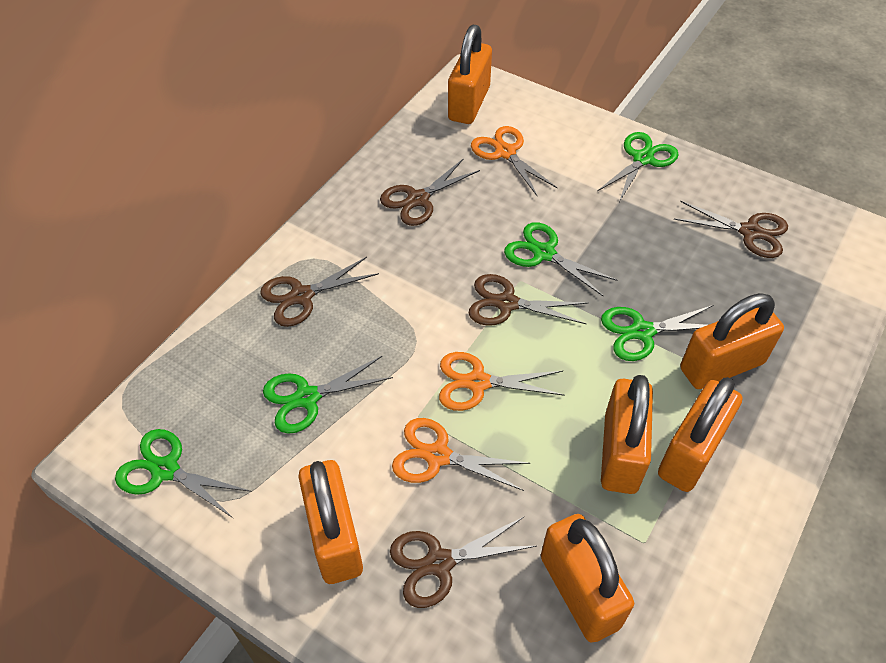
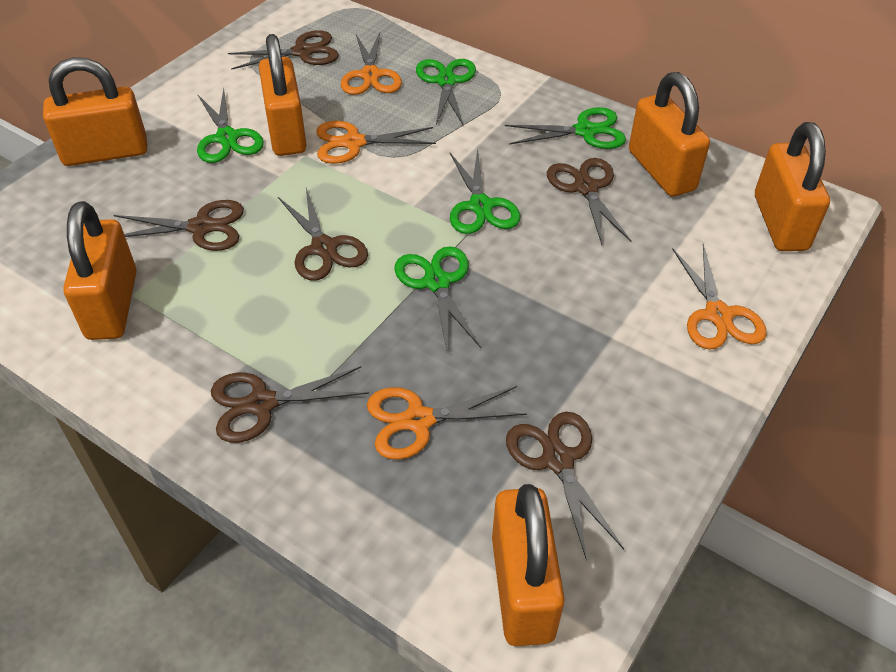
brown scissors: [260,257,379,327] [380,158,480,226] [390,517,536,608] [469,274,588,326] [674,201,788,258] = 5 -> [114,200,244,251] [211,366,369,443] [228,30,339,70] [278,188,368,281] [506,412,624,560] [547,158,631,245] = 6
orange scissors: [392,418,530,491] [439,352,565,411] [471,126,558,197] = 3 -> [316,121,436,164] [341,32,402,95] [367,386,527,460] [672,244,767,349] = 4

